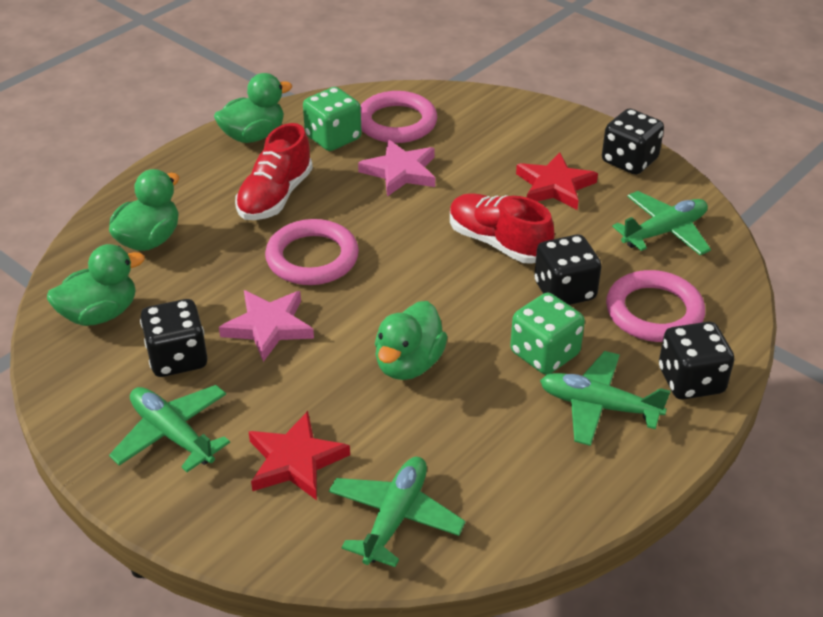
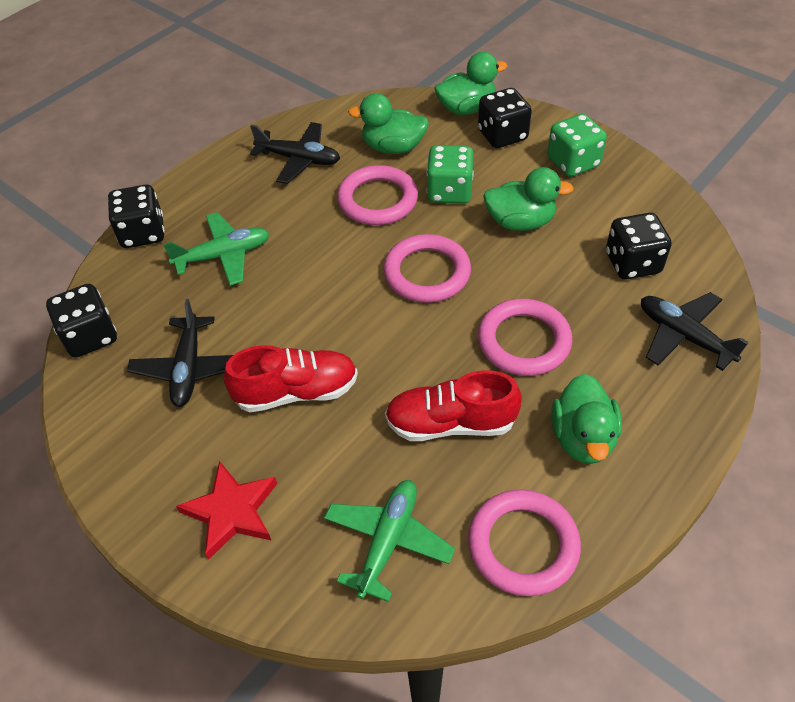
black plane: none = 0 -> [127,299,233,407] [250,122,340,184] [641,292,748,371] = 3
green plane: [109,385,230,472] [329,457,466,567] [540,351,670,446] [612,191,711,255] = 4 -> [163,212,270,286] [324,480,455,602] = 2
pink ring: [265,219,359,285] [360,91,437,143] [606,270,705,342] = 3 -> [337,165,418,225] [383,234,471,303] [468,489,581,596] [478,299,572,376] = 4
pink star: [219,290,314,362] [358,139,435,197] = 2 -> none = 0
red star: [248,411,350,500] [516,152,598,210] = 2 -> [176,461,277,560] = 1

